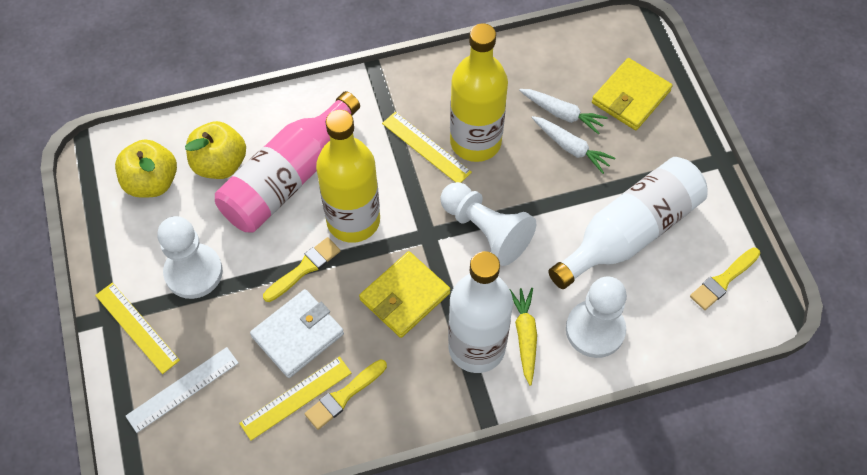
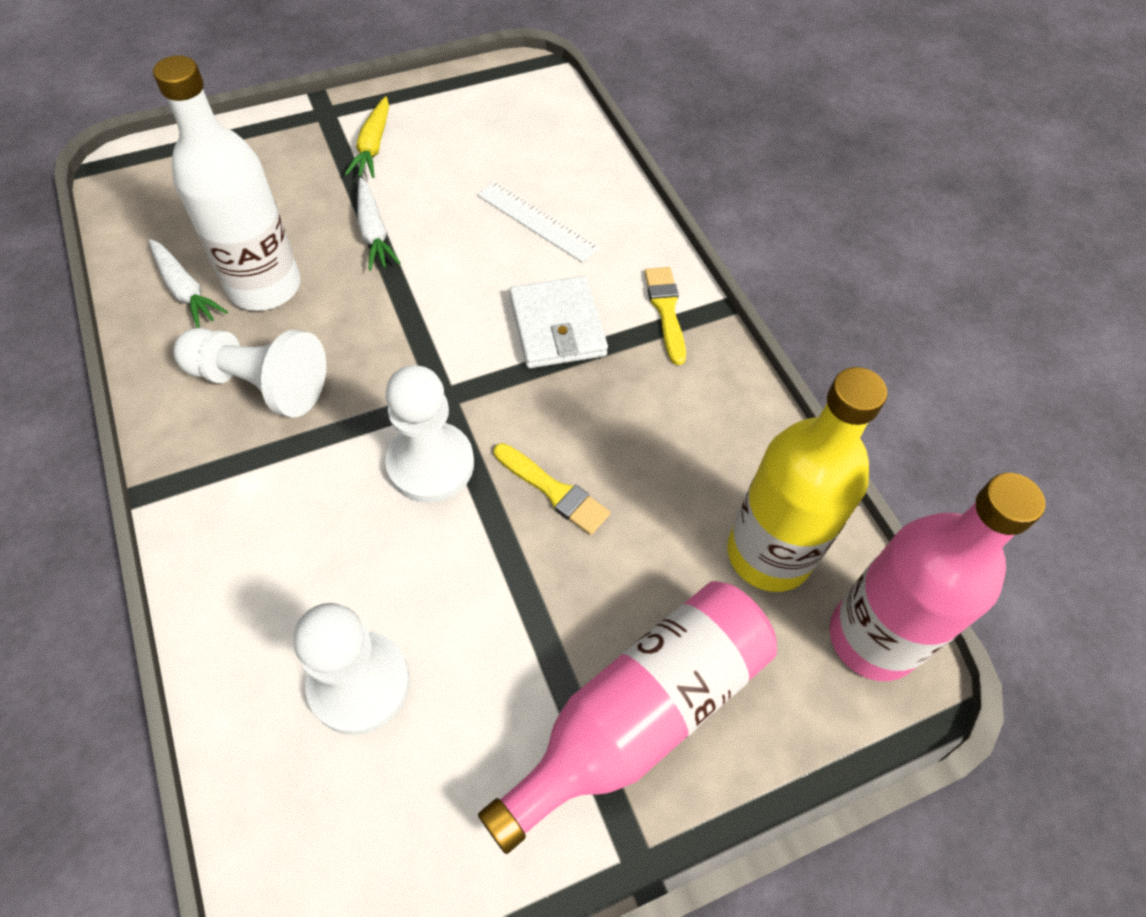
pink bottle: [215,91,360,232] = 1 -> [478,581,777,854] [829,473,1045,681] = 2
white bottle: [448,251,513,373] [548,157,708,289] = 2 -> [153,56,301,311] = 1
yellow apple: [115,139,177,198] [185,121,246,179] = 2 -> none = 0
yellow bottle: [316,110,380,243] [450,23,508,162] = 2 -> [727,367,888,592] = 1
yellow brush: [263,237,340,302] [305,359,387,430] [690,247,760,310] = 3 -> [494,443,610,535] [644,267,686,365] = 2
yellow ruler: [95,282,180,374] [239,357,351,441] [382,112,472,183] = 3 -> none = 0
yellow wallet: [359,251,450,338] [592,58,672,130] = 2 -> none = 0

